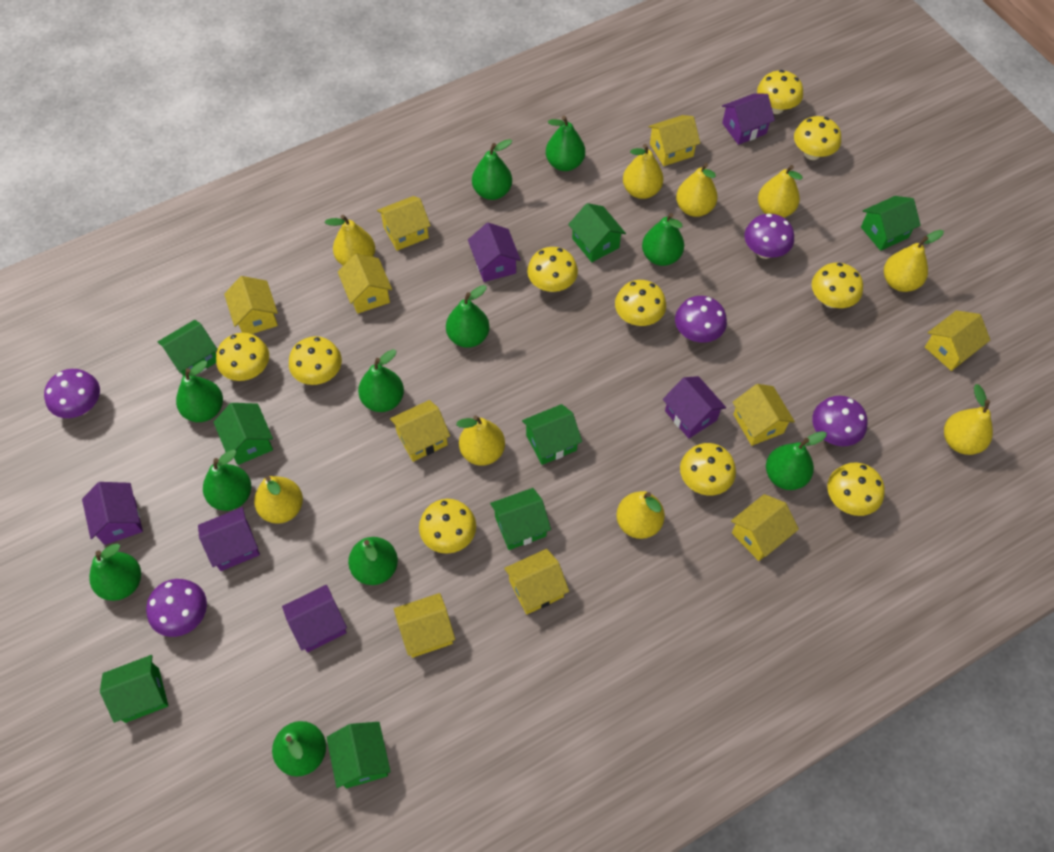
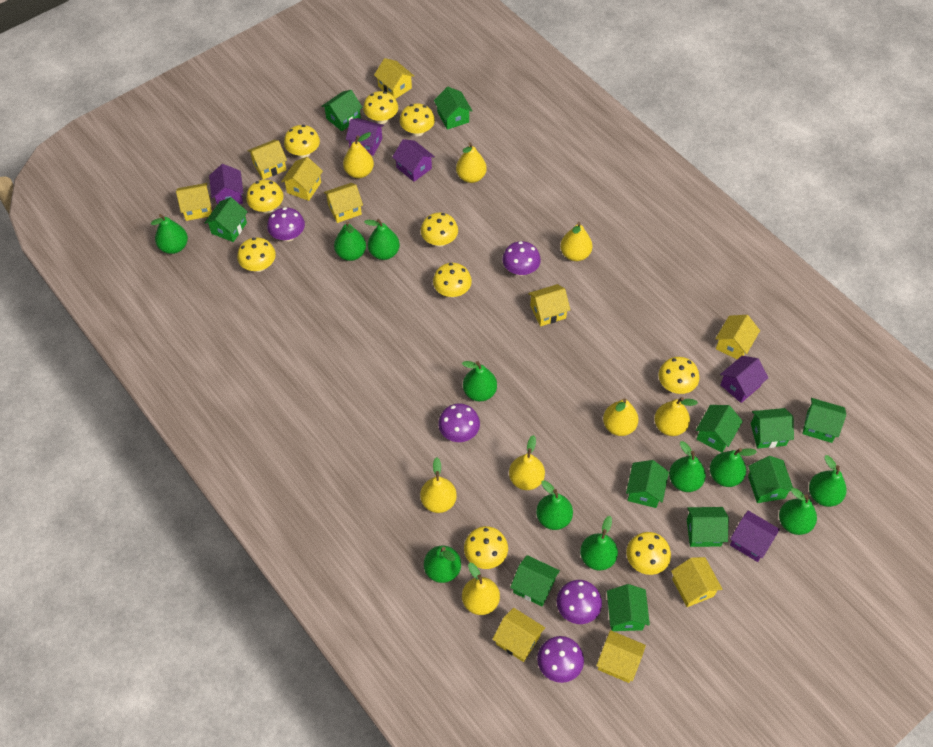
green house: [100,655,168,723] [158,320,217,376] [214,403,273,465] [326,722,391,788] [490,488,551,550] [522,404,582,465] [568,203,626,262] [861,196,921,251] = 8 -> [205,197,248,242] [321,90,363,131] [434,87,472,130] [510,555,560,606] [607,584,650,631] [626,460,669,508] [687,507,729,547] [696,405,743,453] [748,456,793,503] [751,408,794,449] [802,398,846,443] = 11
purple house: [82,482,143,545] [198,507,260,571] [282,585,347,653] [468,223,521,282] [663,376,726,439] [722,93,775,145] = 6 -> [209,164,243,205] [346,118,384,156] [392,139,435,182] [720,356,768,403] [730,511,780,562] = 5
yellow pear: [254,476,303,524] [325,215,375,266] [456,415,505,466] [616,491,665,539] [623,144,663,199] [676,163,718,217] [758,165,803,218] [884,230,944,292] [944,384,993,455] = 9 -> [343,132,374,178] [420,457,457,513] [456,142,487,183] [462,563,500,615] [509,435,545,490] [560,222,593,261] [603,398,638,436] [654,397,698,436] = 8

